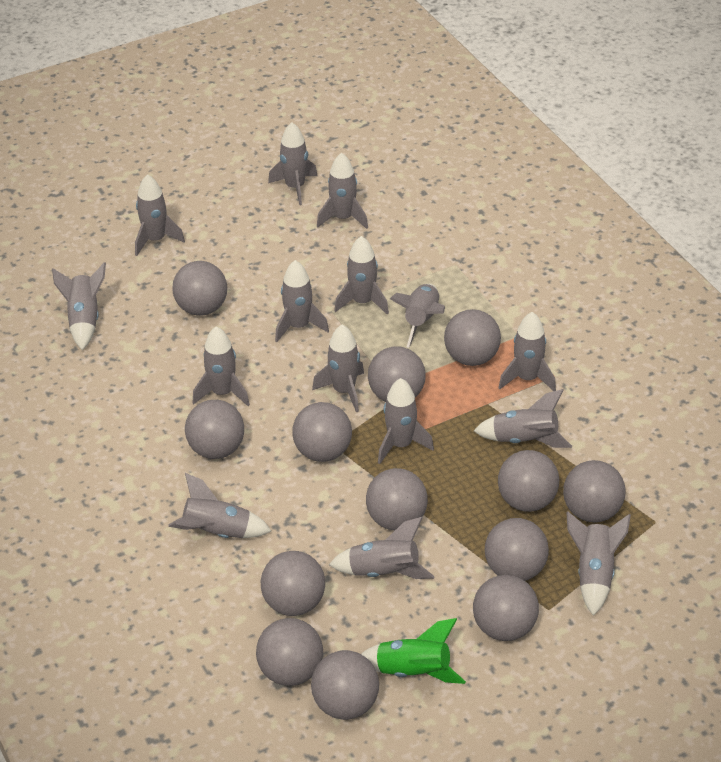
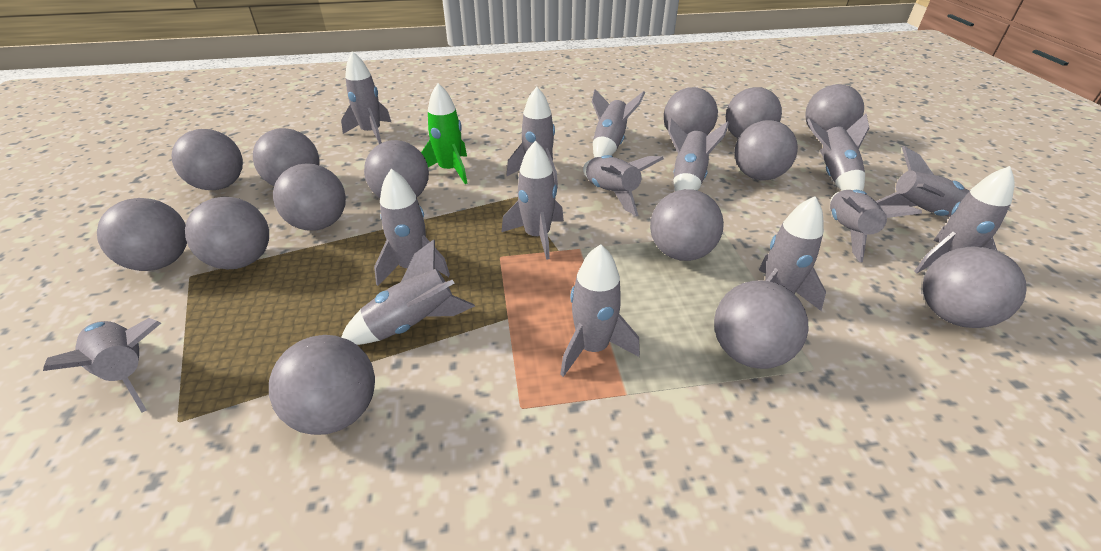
grey ball: [172,261,227,316] [185,400,244,459] [256,618,323,686] [261,551,325,616] [292,402,352,462] [311,650,379,720] [366,468,428,530] [368,346,426,402] [444,309,501,366] [473,575,539,641] [485,518,549,581] [498,450,559,512] [563,460,626,522] = 13 -> [97,198,187,271] [172,129,243,190] [185,197,269,269] [253,128,319,186] [269,335,375,435] [273,163,346,230] [364,140,429,198] [650,189,724,261] [664,87,718,135] [714,280,809,369] [726,87,782,138] [735,120,798,180] [805,84,864,131] [923,246,1026,328] = 14

